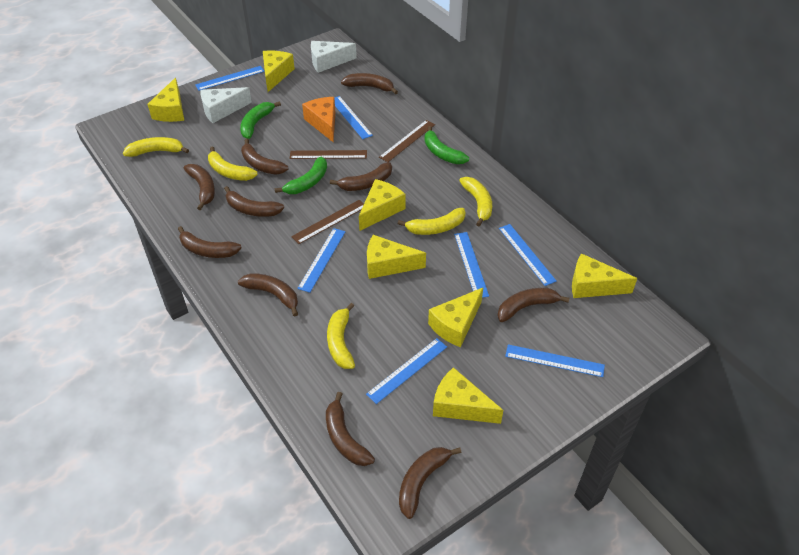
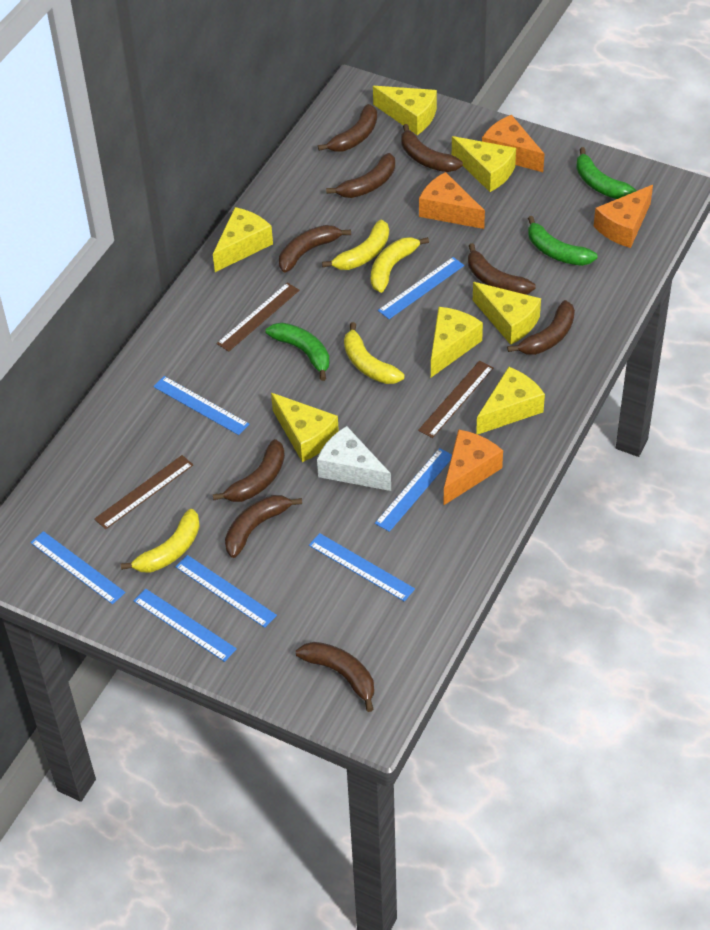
brown banana: [178,226,242,258] [184,164,215,210] [224,186,284,217] [238,273,298,317] [241,139,288,175] [326,392,375,466] [330,162,392,191] [341,73,398,94] [399,447,461,519] [497,288,569,322] = 10 -> [213,439,285,502] [225,495,302,558] [279,225,351,273] [296,642,374,712] [318,104,377,152] [326,153,395,198] [401,124,463,172] [468,243,536,294] [507,300,575,355] = 9
orange cheese: [302,97,335,143] = 1 -> [419,172,485,229] [443,429,503,506] [482,115,544,172] [594,185,653,248] = 4
white cheese: [200,87,252,123] [311,41,357,73] = 2 -> [317,426,391,491] = 1
yellow banana: [123,137,189,157] [208,147,258,181] [327,303,355,369] [398,208,466,235] [459,177,492,226] = 5 -> [121,509,200,572] [322,219,389,270] [344,322,405,384] [371,237,429,293] = 4

